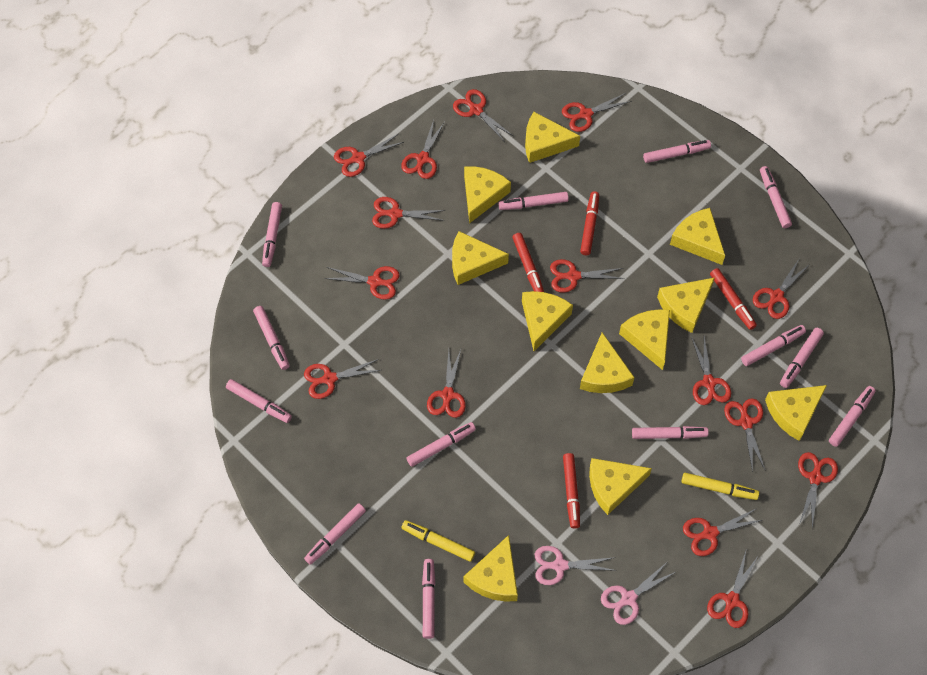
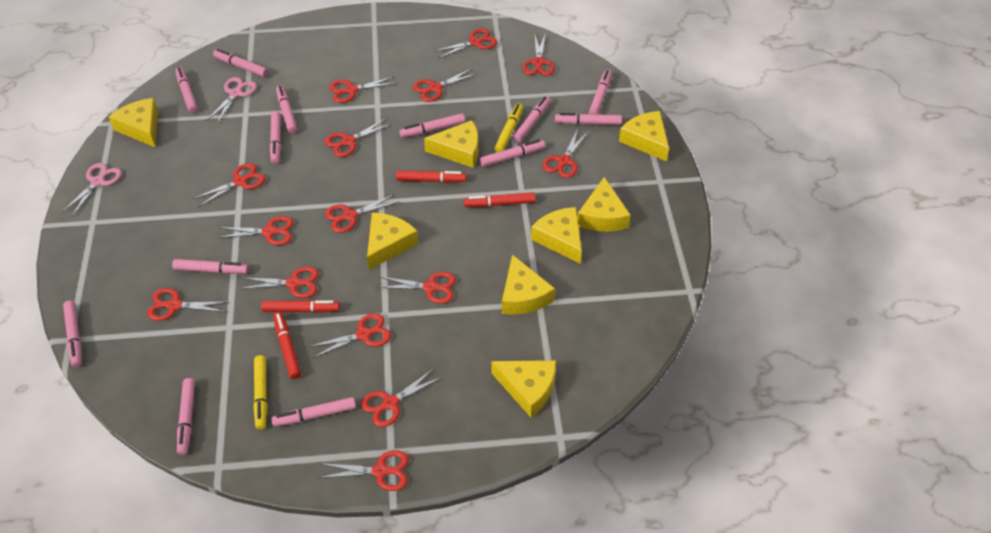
yellow cheese: [452,231,509,285] [464,166,511,223] [464,535,518,602] [522,291,573,351] [525,112,580,163] [580,332,635,393] [589,458,652,515] [619,309,670,370] [657,278,715,333] [670,208,725,265] [765,385,827,441] = 11 -> [109,98,158,147] [367,212,418,270] [424,120,478,168] [491,360,556,417] [502,254,555,315] [531,207,582,264] [578,177,631,232] [619,111,669,162] = 8

